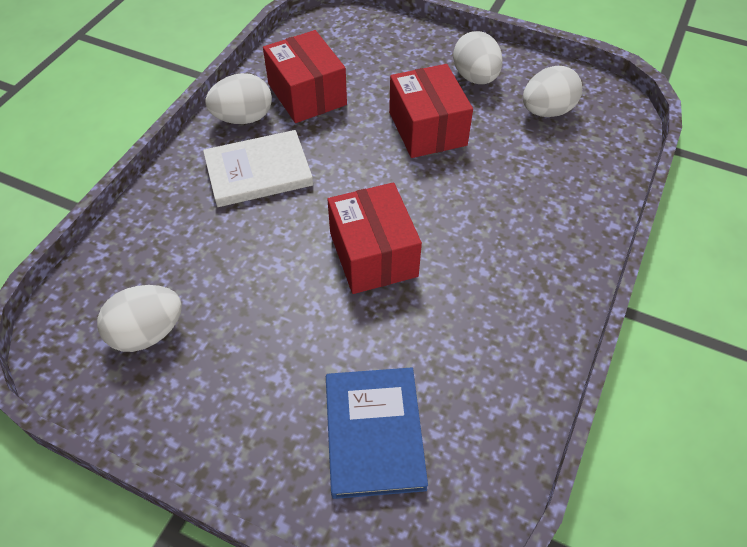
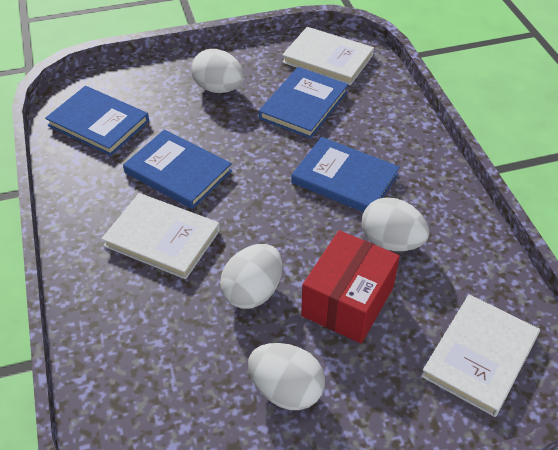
blue book: [326,368,428,499] = 1 -> [45,86,149,156] [123,129,232,209] [259,67,348,138] [291,137,400,212] = 4
red box: [263,30,347,123] [327,182,422,294] [389,64,473,158] = 3 -> [301,230,400,344] = 1
white book: [203,130,313,207] = 1 -> [101,193,220,279] [282,27,374,85] [421,294,540,417] = 3

